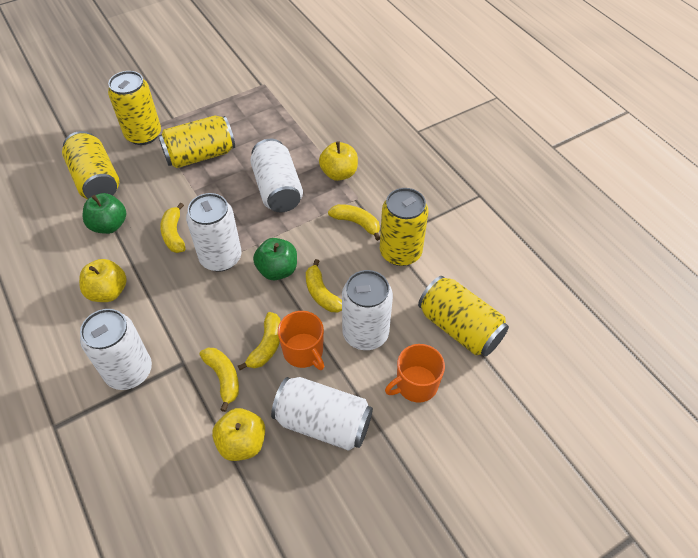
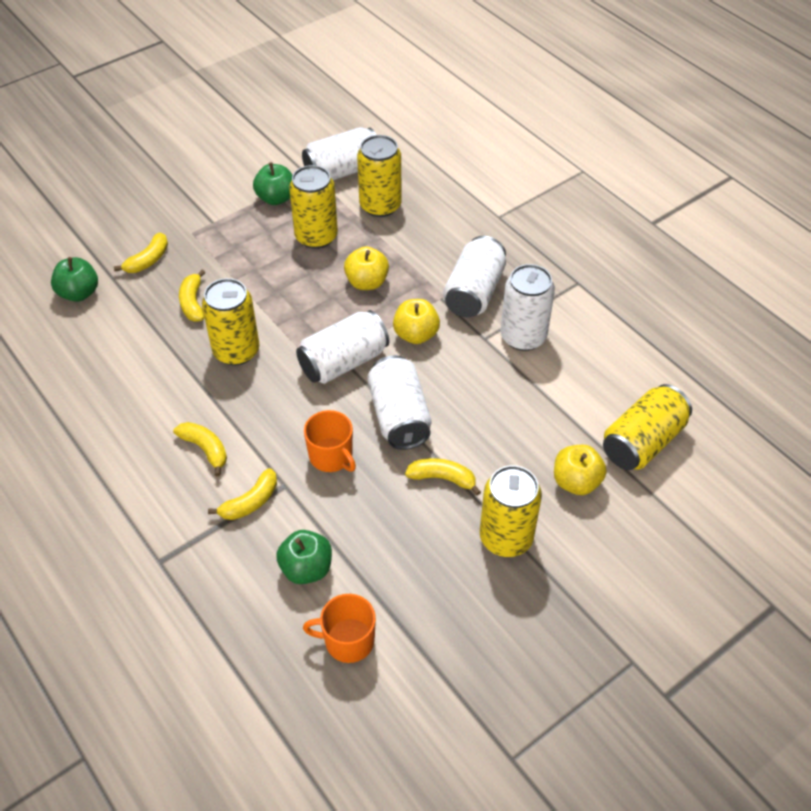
green apple: [83,193,126,234] [253,238,297,280] = 2 -> [51,257,98,302] [253,162,292,205] [276,530,332,584] = 3

